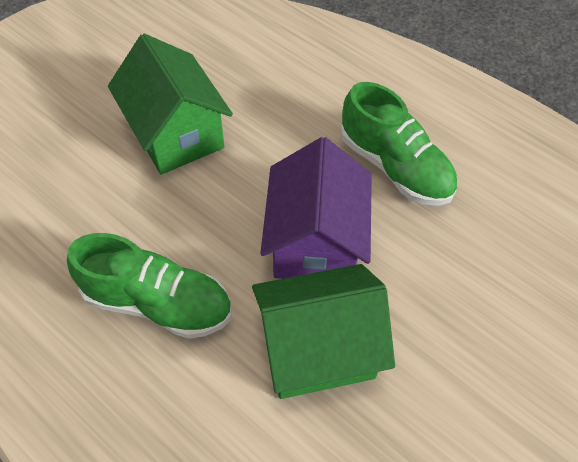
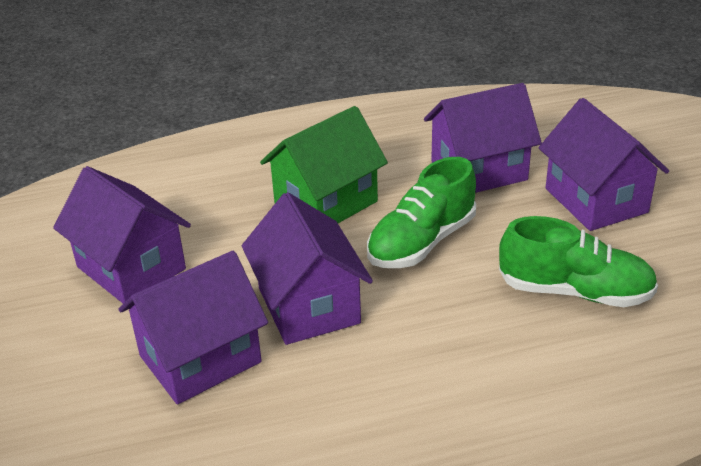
green house: [108,34,233,175] [252,264,395,399] = 2 -> [260,106,388,223] = 1
purple house: [260,137,372,279] = 1 -> [53,166,191,303] [119,251,268,404] [242,192,373,345] [424,83,542,193] [539,98,669,231] = 5

